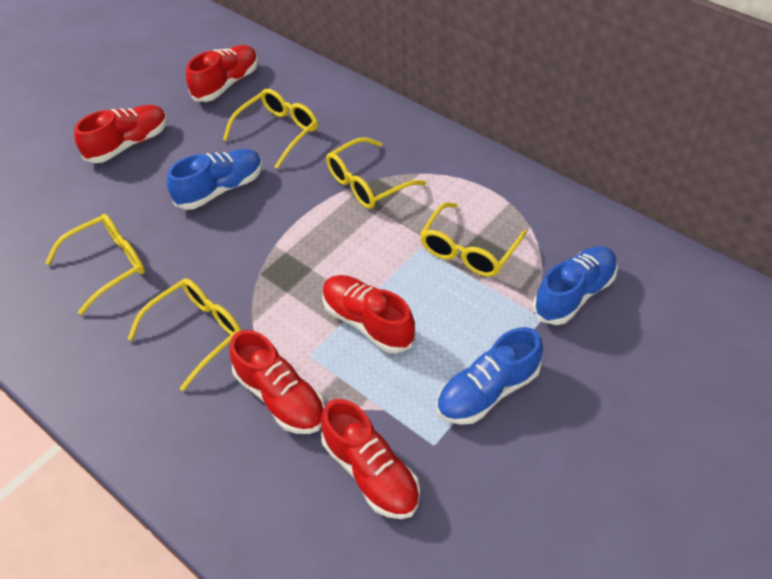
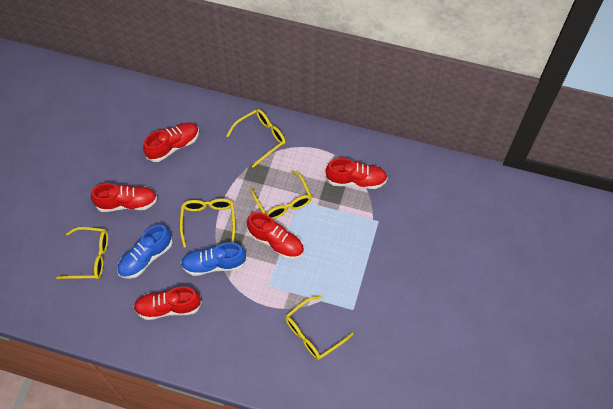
blue shoe: [167,149,263,210] [436,327,543,425] [533,246,618,325] = 3 -> [117,225,173,279] [181,242,247,276] = 2

